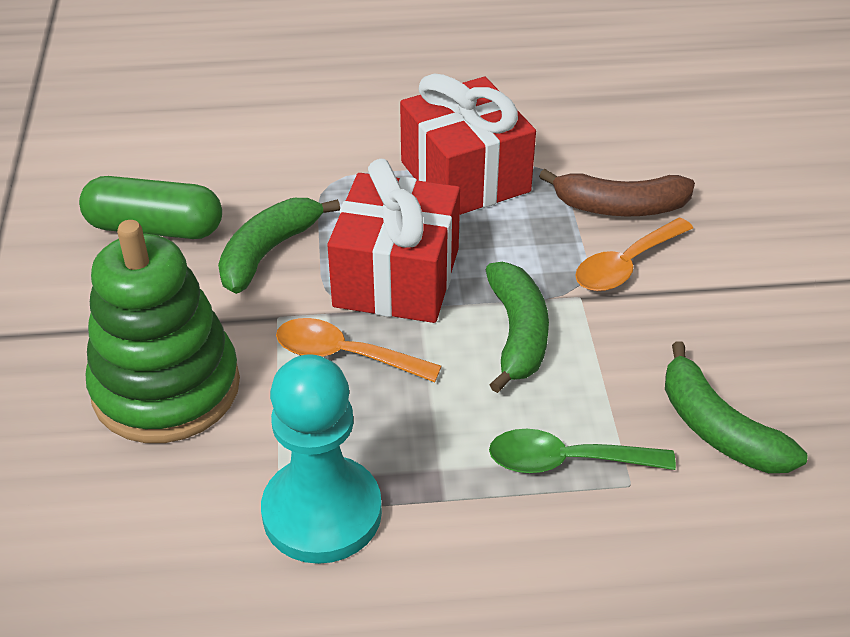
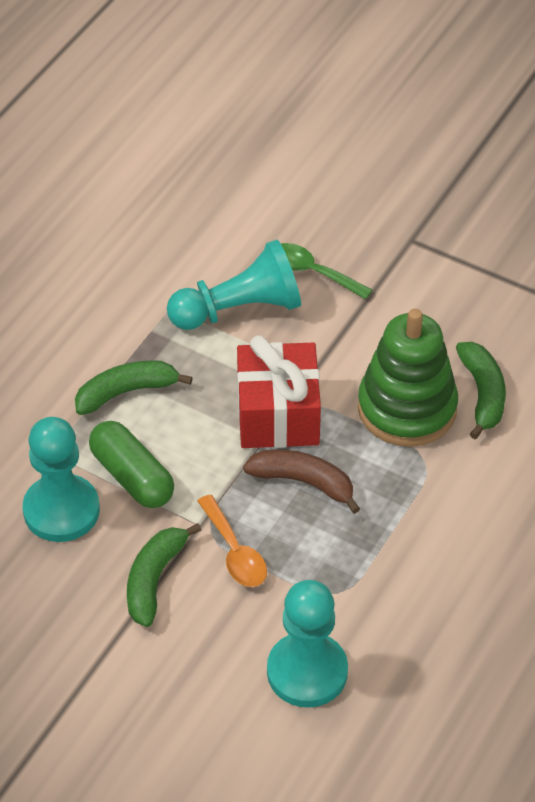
orange spoon: [276,318,442,382] [575,217,693,291] = 2 -> [197,494,267,587] = 1
red gift: [327,159,460,323] [400,73,536,215] = 2 -> [237,335,321,448] = 1
turquoise pawn: [261,354,382,564] = 1 -> [23,417,100,542] [167,240,301,330] [267,580,348,708] = 3

